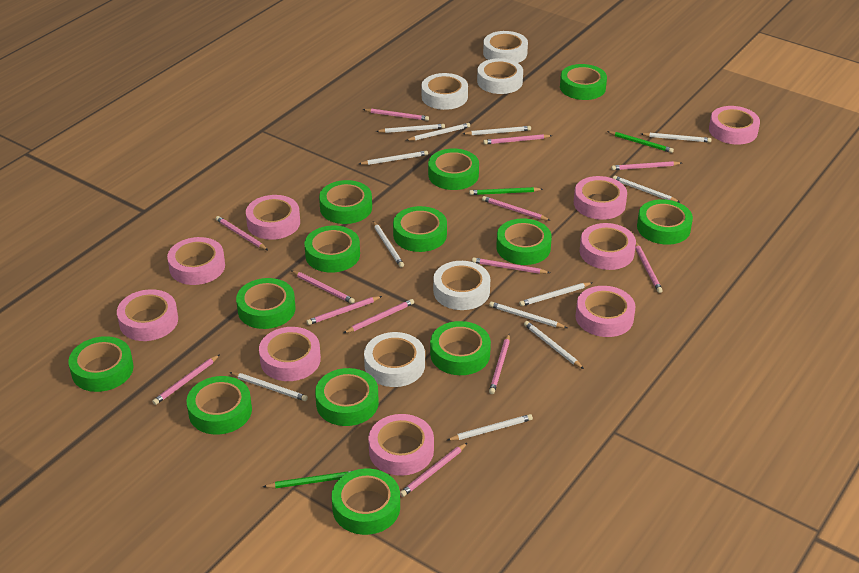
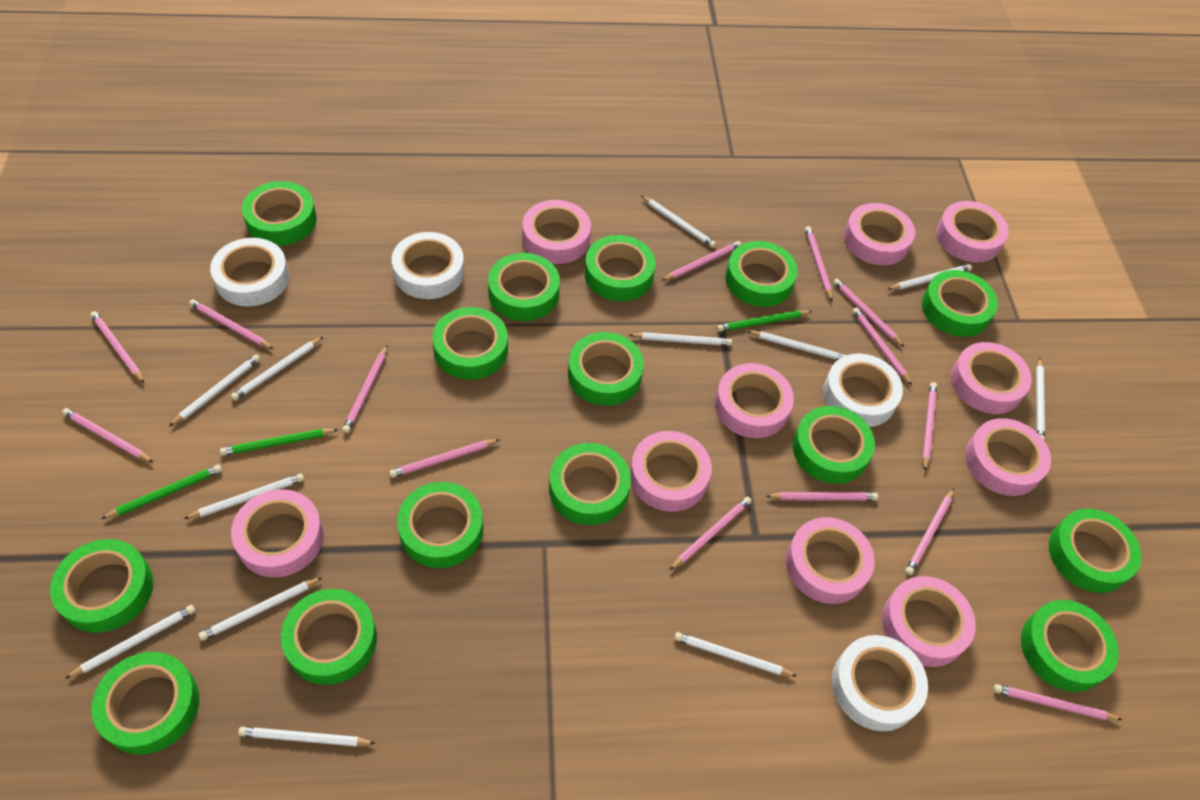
green tape: [68,336,134,392] [186,376,252,434] [236,278,296,329] [304,226,360,273] [315,368,379,426] [319,180,372,224] [332,469,400,535] [393,206,447,252] [428,149,479,190] [430,321,491,375] [496,218,552,265] [560,64,607,100] [637,199,693,245] = 13 -> [50,539,153,632] [91,652,199,755] [242,181,317,246] [281,589,377,685] [397,482,483,568] [432,307,508,380] [488,253,560,321] [549,443,631,525] [568,332,644,406] [585,235,656,301] [725,241,798,307] [793,406,875,484] [922,270,998,337] [1021,600,1119,692] [1049,509,1141,593] = 15
pink pencil: [152,355,219,405] [216,216,268,250] [291,270,355,304] [306,296,382,325] [344,299,414,333] [363,108,429,121] [400,443,467,497] [472,257,550,274] [482,196,551,221] [483,134,552,144] [489,334,510,394] [611,161,682,170] [635,242,663,293] = 13 -> [62,408,154,463] [90,311,144,383] [189,299,273,349] [342,345,388,433] [389,439,500,478] [662,241,741,281] [670,497,752,570] [766,492,878,501] [805,226,832,301] [833,279,904,347] [852,307,912,385] [905,488,954,575] [922,382,937,471] [993,684,1122,720] = 14
pink tape: [117,289,178,341] [167,237,225,285] [246,195,300,240] [259,327,321,381] [368,414,434,476] [574,176,627,220] [576,286,635,337] [580,223,636,270] [709,106,760,145] = 9 -> [231,489,324,577] [522,200,591,264] [630,431,712,512] [715,363,794,438] [786,517,875,604] [844,203,915,265] [882,576,976,667] [936,201,1009,263] [951,342,1032,414] [965,418,1051,496] = 10
white tape: [364,332,425,387] [422,73,468,110] [433,261,490,310] [477,58,523,94] [483,31,528,63] = 5 -> [210,238,289,306] [392,232,464,299] [823,354,903,427] [832,635,928,731] = 4

